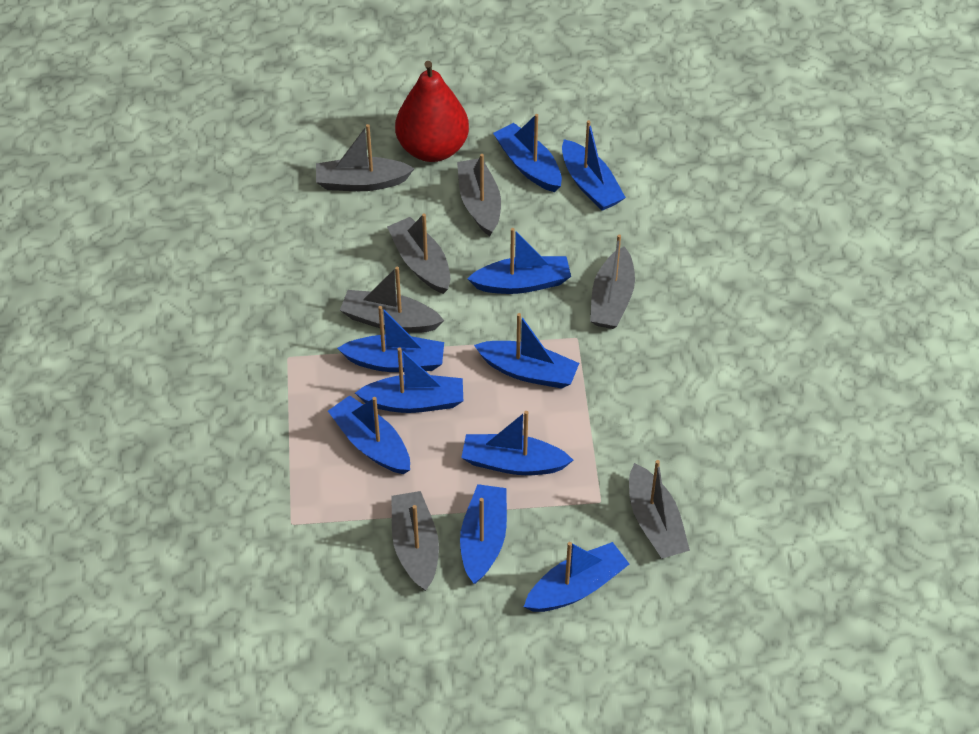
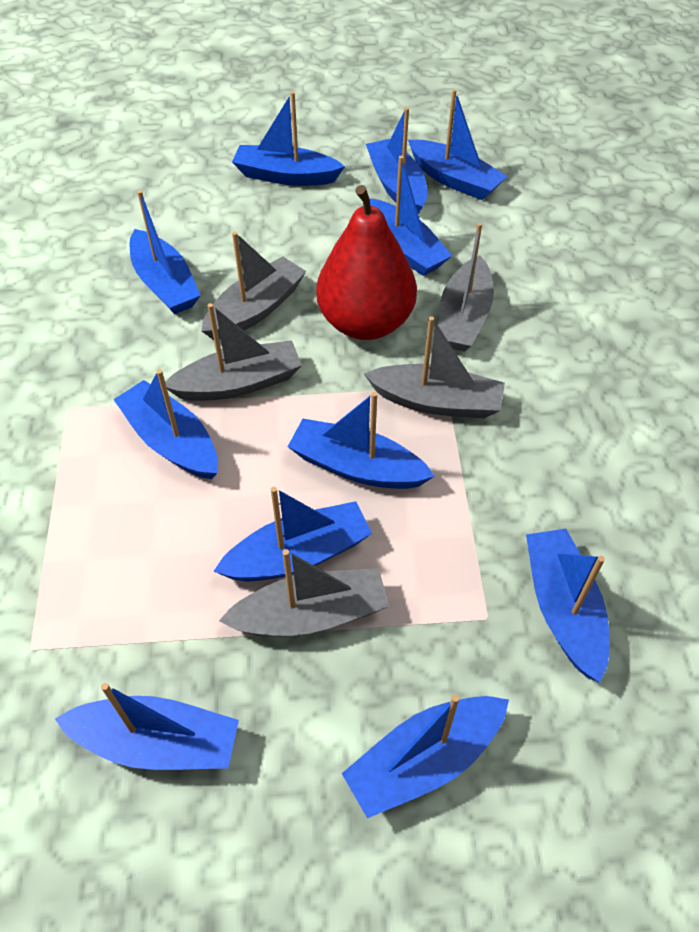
blue boat: [328,395,410,474] [337,306,444,372] [355,347,463,413] [460,484,507,584] [461,411,573,475] [467,228,571,294] [474,313,579,389] [493,114,562,192] [524,542,629,612] [562,120,626,211] = 10 -> [55,683,239,770] [113,369,218,479] [130,190,201,314] [214,487,372,581] [232,91,345,186] [288,392,435,489] [342,694,509,818] [366,107,427,214] [369,156,452,276] [408,89,508,200] [526,529,609,683] = 11
grey boat: [316,124,415,191] [340,266,444,333] [387,213,450,294] [391,491,439,591] [457,154,501,236] [590,234,635,329] [629,460,690,558] = 7 -> [165,303,302,401] [201,231,306,340] [219,549,389,637] [364,316,505,418] [438,223,494,352] = 5

